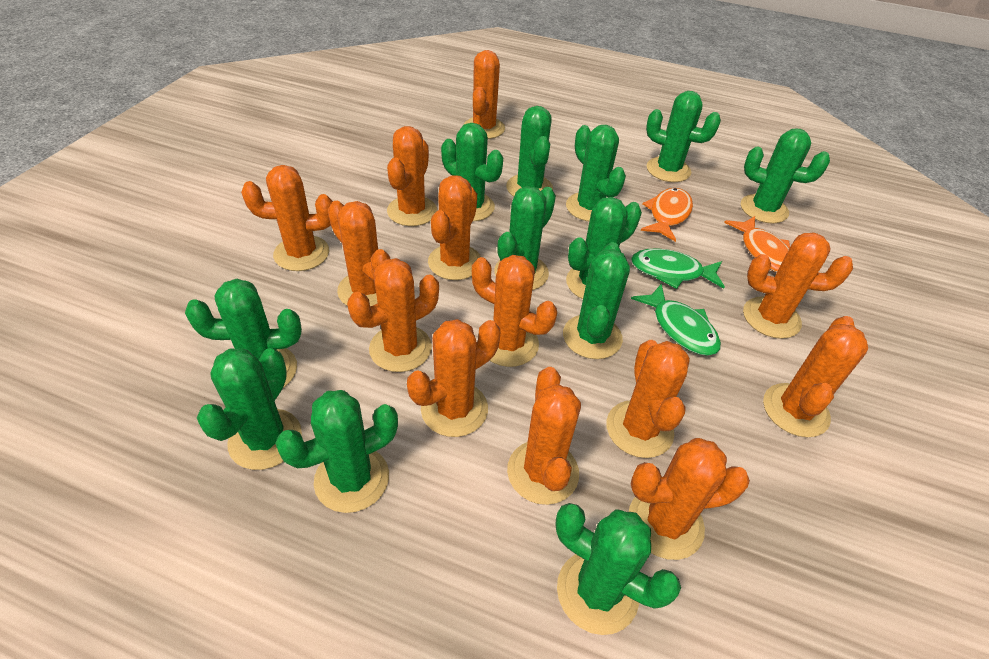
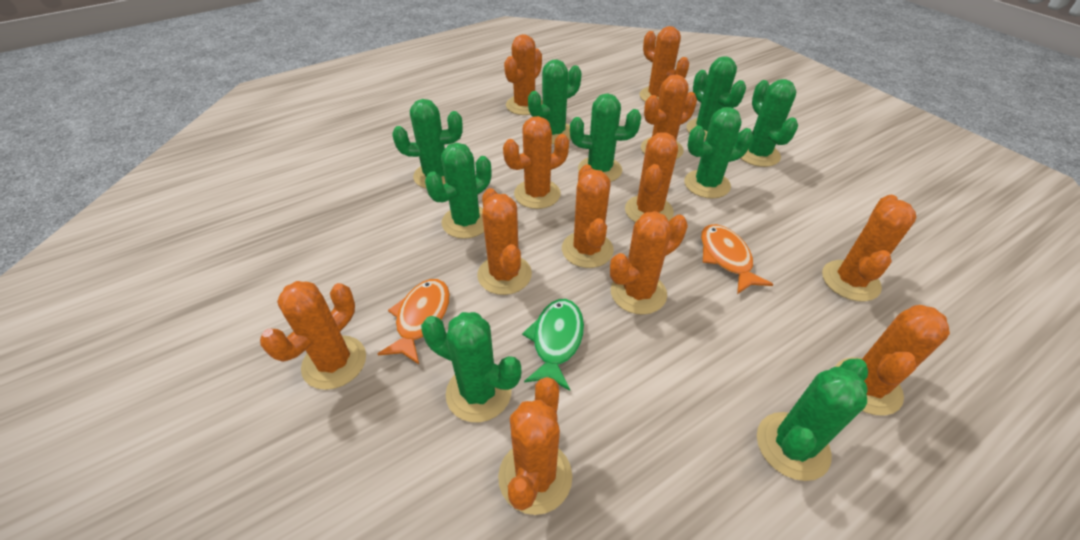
green cactus: [185,279,302,388] [197,348,302,470] [275,390,398,513] [441,123,503,222] [494,186,556,290] [506,106,553,197] [555,503,681,635] [563,242,630,359] [566,125,626,221] [566,197,642,299] [646,91,721,182] [741,128,830,224] = 12 -> [392,99,463,189] [421,312,521,422] [425,143,491,239] [528,59,582,144] [570,93,641,182] [684,107,753,199] [686,56,746,140] [741,79,798,167] [757,359,868,481] = 9
green fish: [631,248,725,289] [631,284,721,356] = 2 -> [522,299,584,391] = 1
orange cactus: [241,165,333,271] [328,201,390,306] [347,258,439,372] [387,126,437,226] [407,319,500,437] [428,175,481,280] [464,50,505,139] [472,255,557,367] [507,367,581,505] [606,340,690,458] [629,438,750,560] [743,233,853,339] [763,316,868,437] = 13 -> [260,281,366,390] [477,188,532,295] [498,377,572,515] [503,116,569,209] [504,34,542,115] [562,164,614,268] [610,211,688,315] [625,132,678,222] [639,26,689,102] [641,74,697,159] [822,195,917,302] [835,305,950,416] = 12

